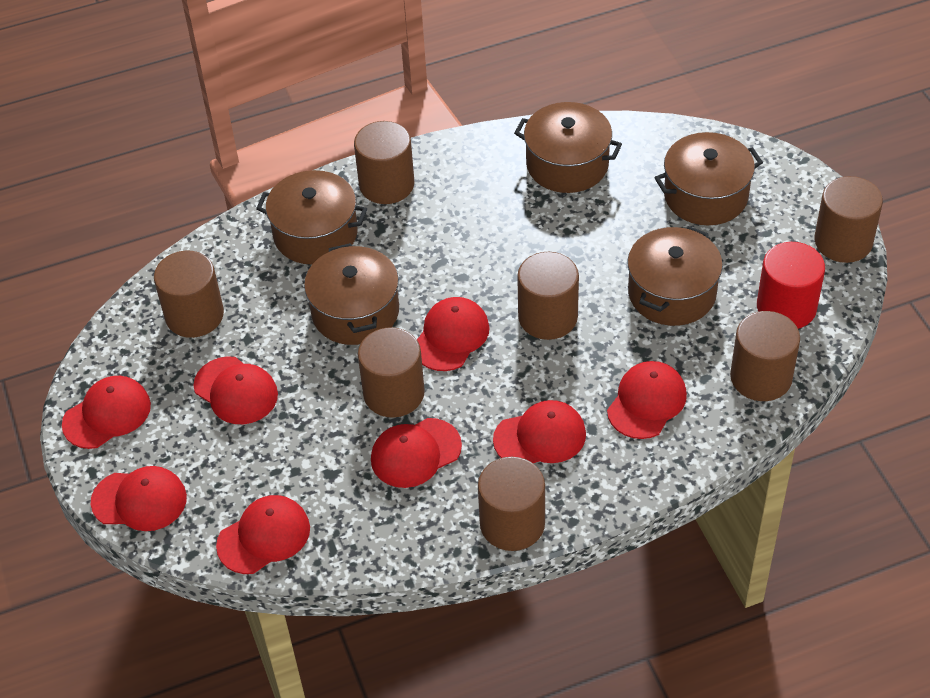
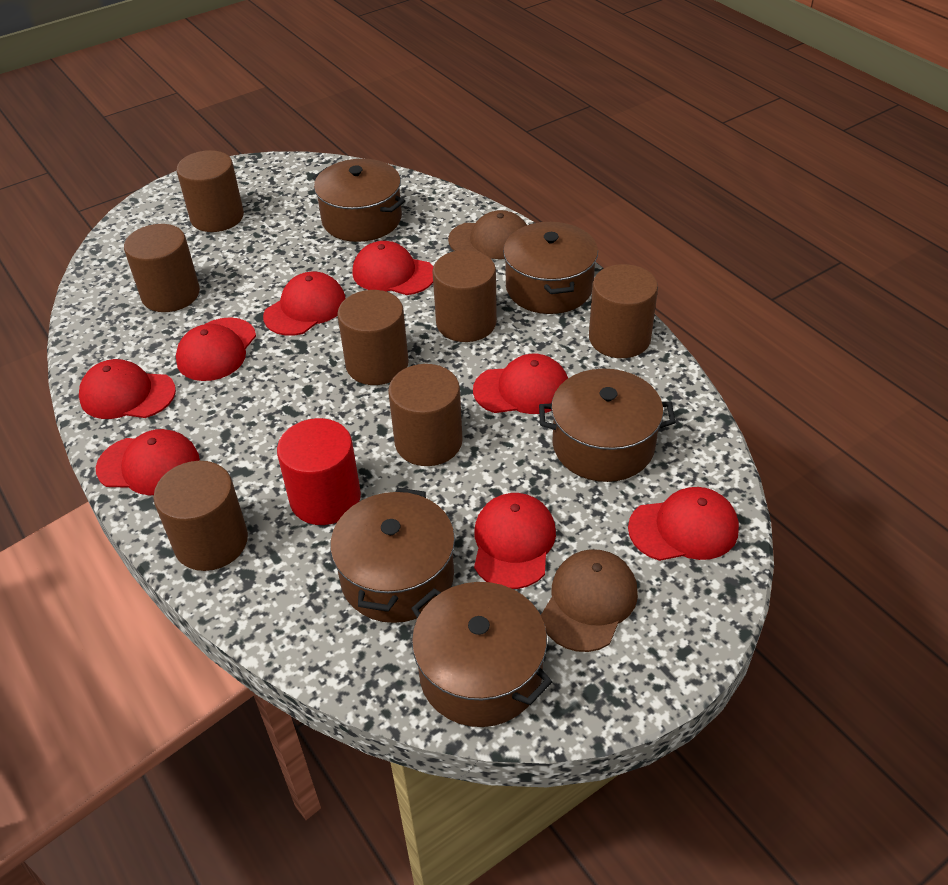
brown cap: none = 0 -> [448,210,527,259] [541,549,638,652] = 2

